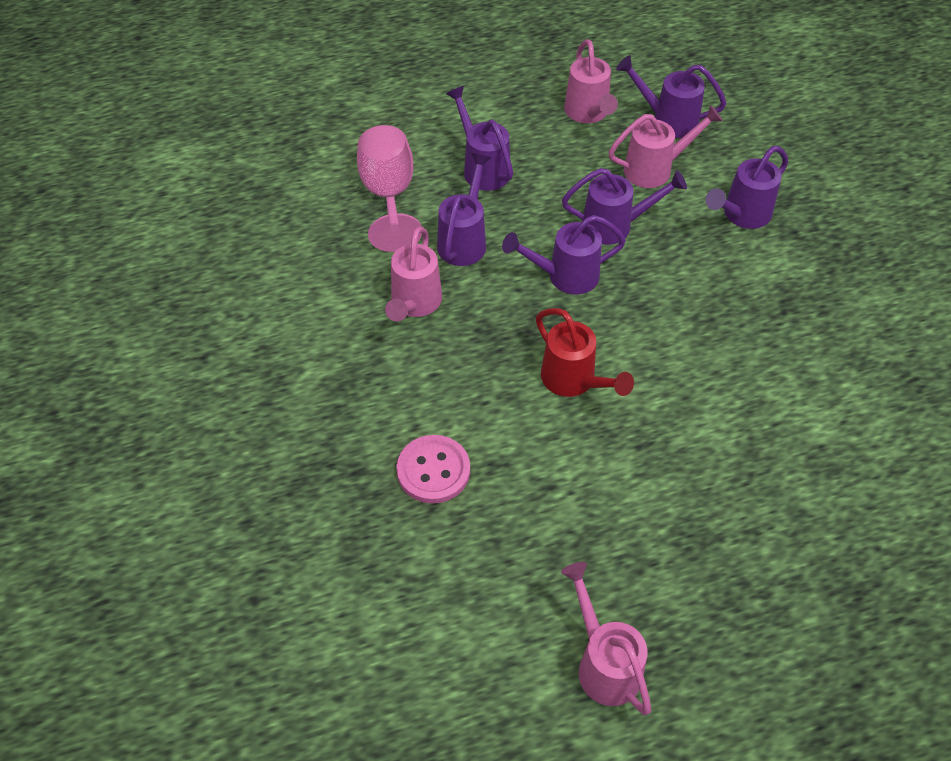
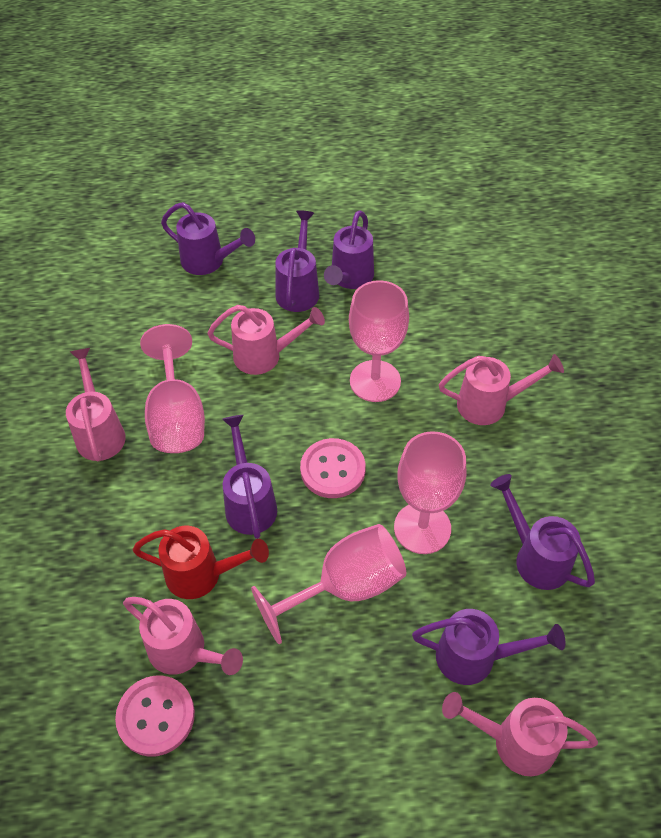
pink button: [396,435,470,504] = 1 -> [115,676,195,757] [300,438,366,498] = 2
pink goblet: [357,125,422,252] = 1 -> [140,324,205,453] [251,524,406,644] [349,280,409,402] [394,431,466,554] = 4
pink watering can: [385,227,442,322] [561,562,651,715] [564,39,618,123] [609,105,723,188] = 4 -> [66,348,126,462] [123,597,243,675] [207,305,325,375] [439,354,564,425] [442,692,598,776] = 5

